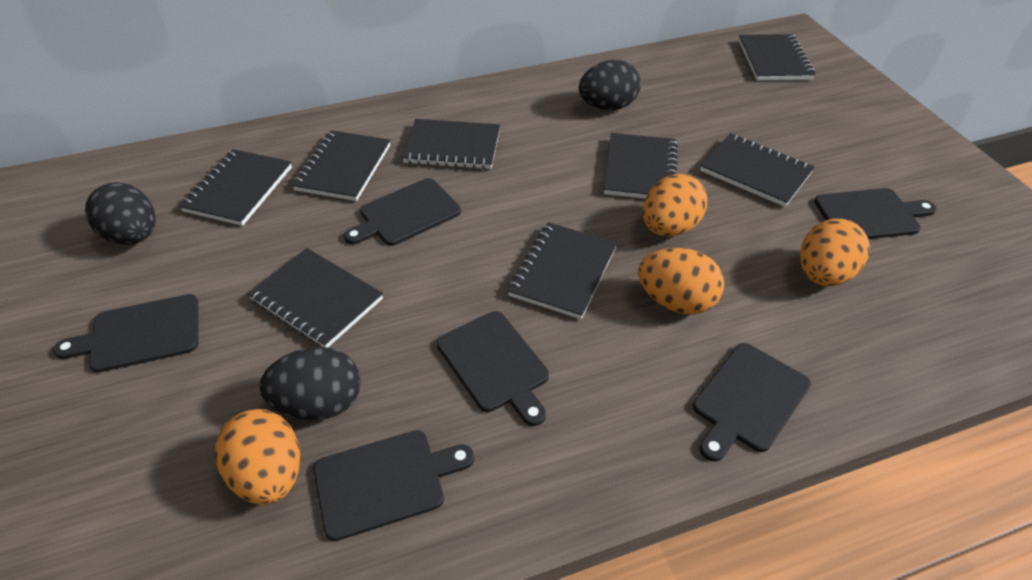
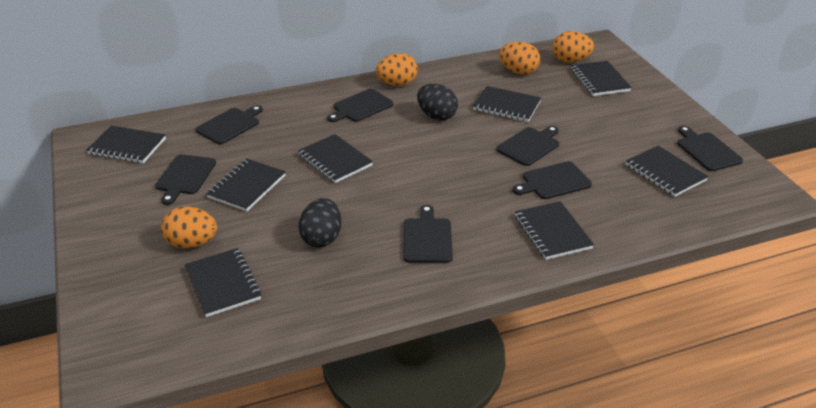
black cutting board: [53,294,198,373] [314,430,474,541] [344,178,461,246] [436,311,549,426] [693,343,811,462] [814,188,936,239] = 6 -> [155,154,216,205] [196,105,263,145] [327,89,394,122] [403,205,453,263] [496,126,559,166] [513,161,592,199] [677,126,743,171] = 7
black egg: [85,182,156,245] [260,347,361,420] [579,60,641,110] = 3 -> [299,198,341,247] [417,84,458,120] = 2

